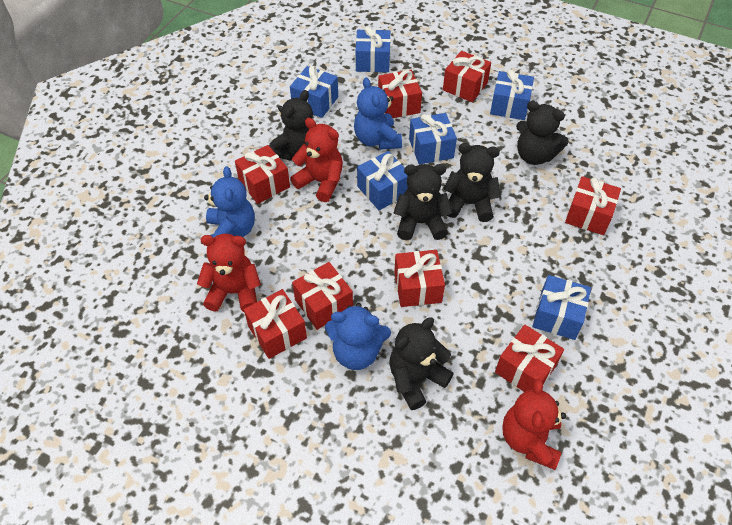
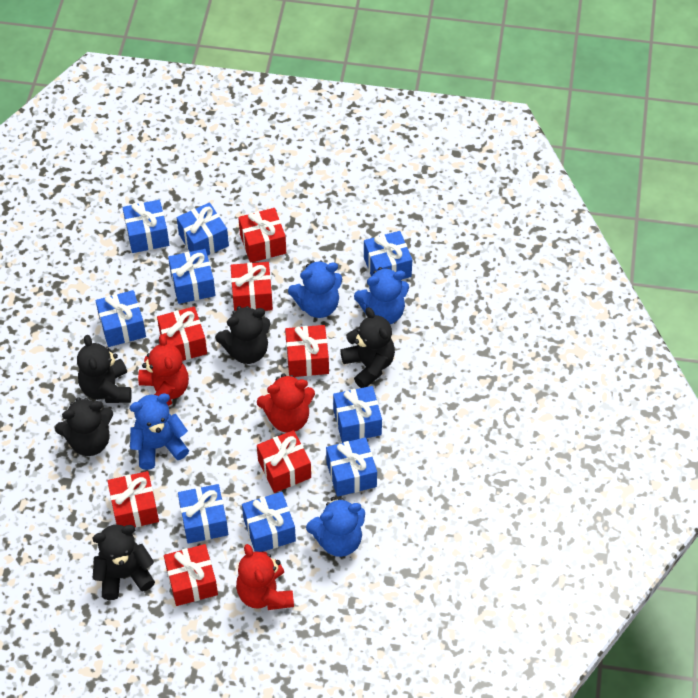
blue gift: [290,66,338,118] [356,26,391,72] [357,151,408,210] [409,113,457,164] [490,70,534,120] [532,275,591,340] = 6 -> [95,290,146,347] [123,200,169,253] [168,249,216,304] [176,202,229,256] [178,484,228,544] [242,492,296,552] [326,437,377,497] [333,386,382,443] [364,231,412,279] = 9
blue teddy bear: [204,166,255,237] [325,303,391,370] [354,77,402,150] = 3 -> [130,393,189,470] [288,260,342,318] [306,497,365,557] [354,267,409,324] = 4
red gift: [235,145,290,204] [244,289,307,359] [292,262,353,330] [378,70,422,118] [394,250,445,307] [443,51,491,102] [495,324,564,392] [565,176,621,235] = 8 -> [107,471,159,527] [157,306,207,361] [164,544,218,606] [231,262,273,311] [238,208,286,262] [257,430,311,493] [285,325,329,377] = 7

